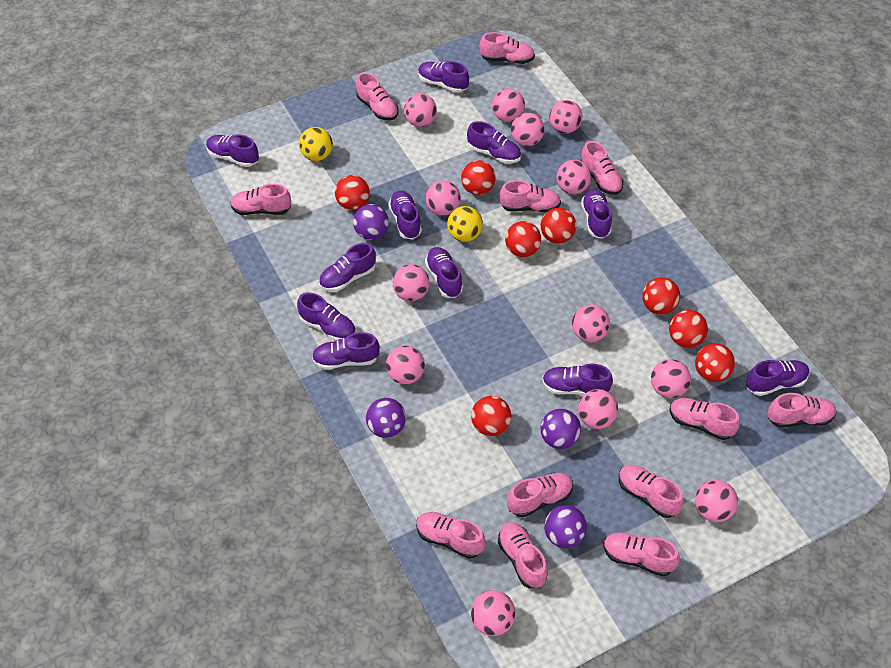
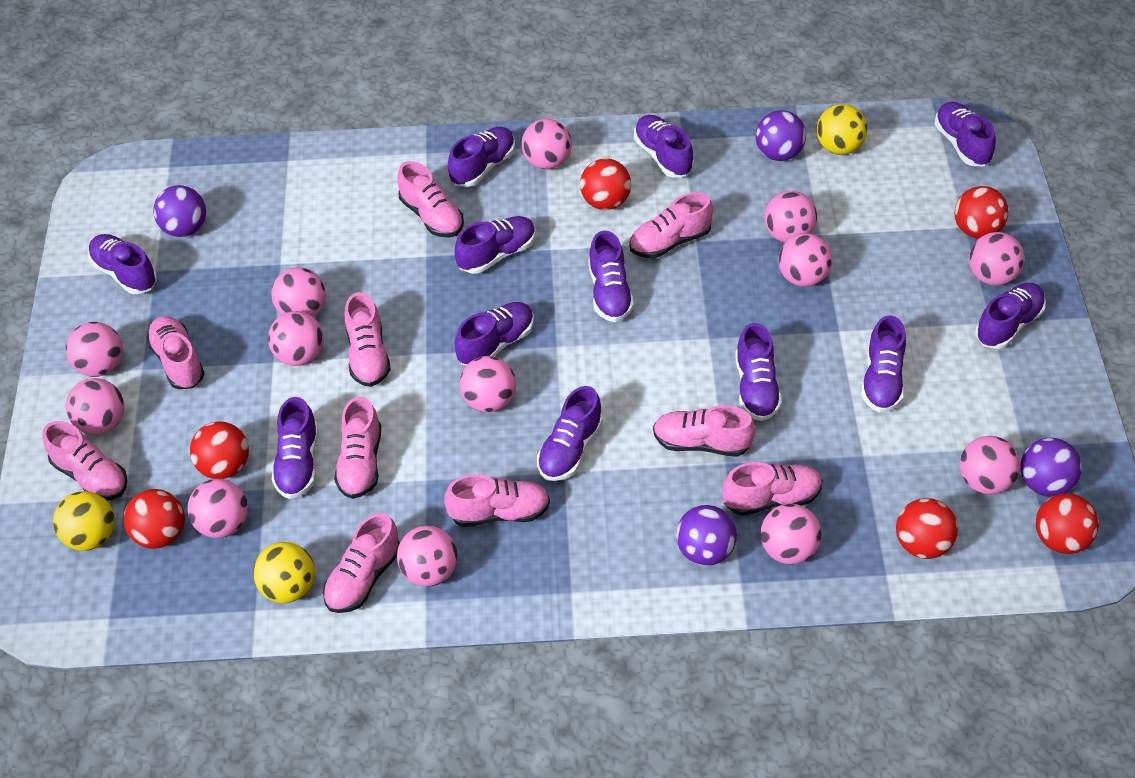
pink shoe: [230,184,291,215] [356,73,399,121] [416,512,486,559] [479,32,535,64] [498,522,548,588] [499,180,561,213] [507,473,573,517] [581,141,623,195] [604,532,680,576] [619,464,684,518] [670,398,740,440] [768,393,836,428] = 12 -> [42,421,128,501] [146,316,205,389] [323,513,400,613] [334,396,381,499] [345,292,391,387] [397,161,464,237] [444,474,550,527] [629,192,713,258] [653,405,755,457] [722,462,823,516] = 10
purple shoe: [206,134,259,167] [297,292,356,341] [312,332,380,370] [319,243,376,292] [389,191,422,239] [418,61,469,93] [425,247,463,298] [467,121,521,164] [542,364,613,395] [581,189,612,239] [746,360,809,396] = 11 -> [88,234,157,294] [271,397,318,499] [448,127,515,187] [455,216,536,274] [455,302,534,366] [537,386,603,481] [588,231,634,322] [634,115,694,177] [735,323,782,421] [861,315,906,413] [934,102,996,167] [975,283,1046,349] = 12
red ball: [335,175,370,210] [461,160,496,195] [471,396,511,436] [505,221,541,257] [541,208,576,244] [642,277,680,314] [669,310,708,348] [695,343,735,382] = 8 -> [123,489,185,549] [190,422,249,479] [580,158,631,210] [896,498,958,559] [955,186,1009,239] [1035,493,1099,554] = 6
yellow ball: [299,127,333,161] [447,206,483,242] = 2 -> [53,491,115,551] [253,542,315,603] [817,104,867,155] = 3

